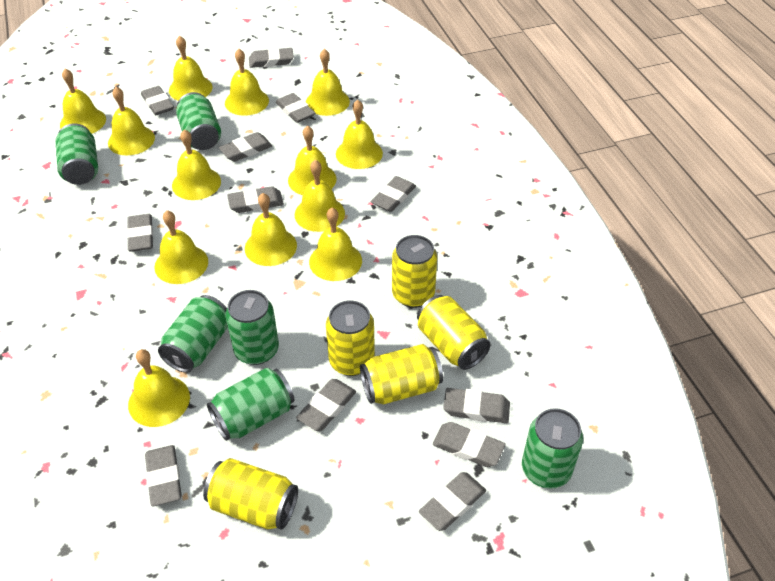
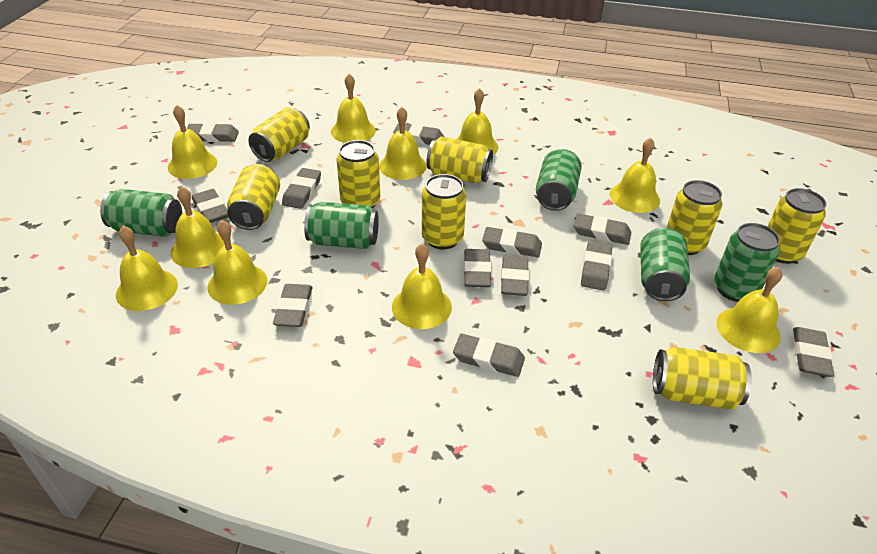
green can: [55,123,98,185] [158,295,228,373] [176,92,221,150] [207,368,294,441] [225,290,279,365] [522,408,583,489] = 6 -> [100,189,182,237] [304,202,379,249] [536,149,582,211] [640,227,690,301] [714,223,780,302] = 5
yellow bell: [60,69,106,134] [108,87,155,155] [128,349,190,427] [155,210,208,284] [169,36,212,101] [172,129,221,200] [225,49,269,116] [245,193,297,266] [288,125,336,195] [295,160,345,232] [306,49,350,116] [309,208,362,281] [336,99,383,169] = 13 -> [116,226,178,311] [168,105,217,179] [171,186,225,268] [207,220,267,305] [331,74,376,143] [379,107,427,180] [392,244,452,329] [457,88,498,155] [610,138,660,213] [717,267,782,353] = 10
yellow can: [203,458,298,530] [326,300,375,376] [360,344,443,404] [392,235,437,308] [417,295,491,370] = 5 -> [227,164,280,230] [248,107,310,162] [336,140,380,208] [422,174,466,249] [426,136,493,183] [653,347,752,410] [667,180,722,255] [767,188,827,264] = 8

